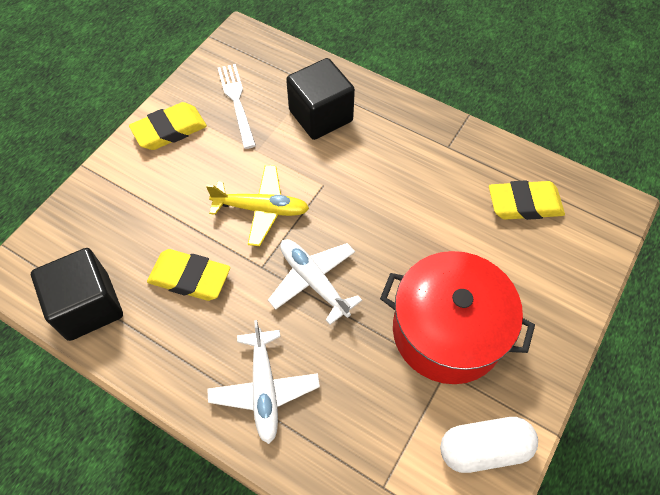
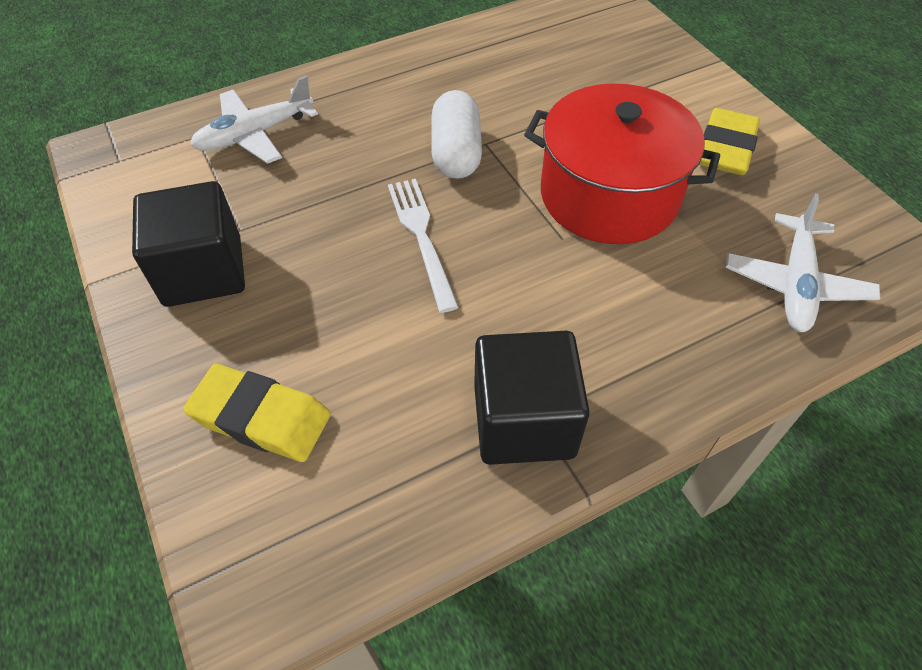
yellow eraser: [129,102,207,150] [147,249,230,301] [489,180,565,220] = 3 -> [183,364,331,462] [699,108,760,175] = 2
yellow plane: [206,165,309,246] = 1 -> none = 0

